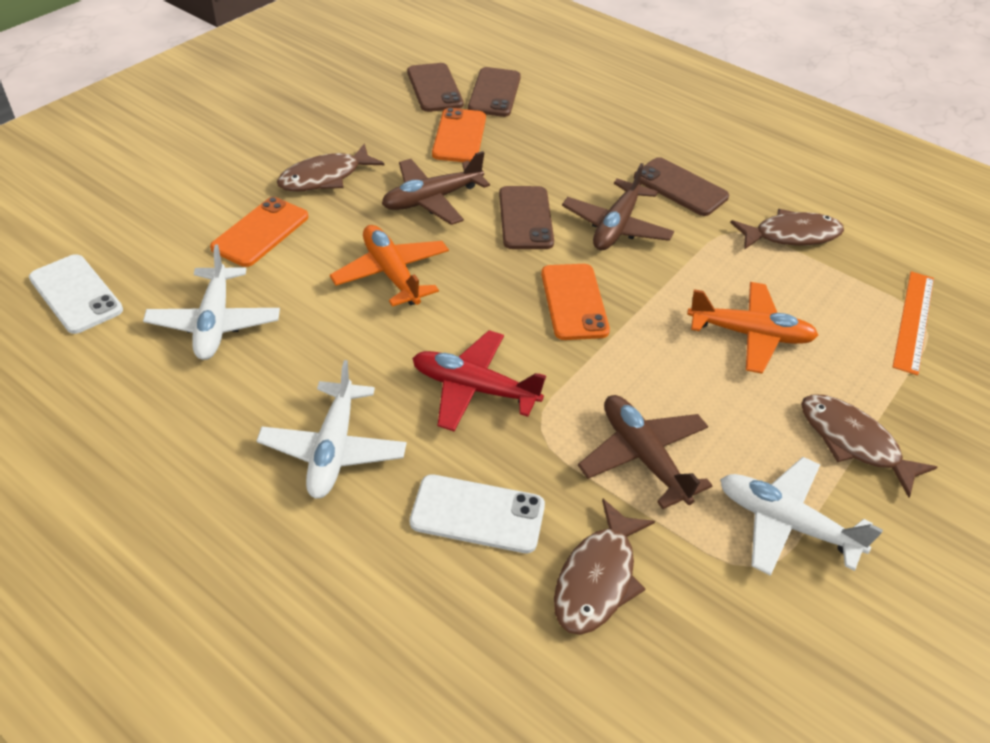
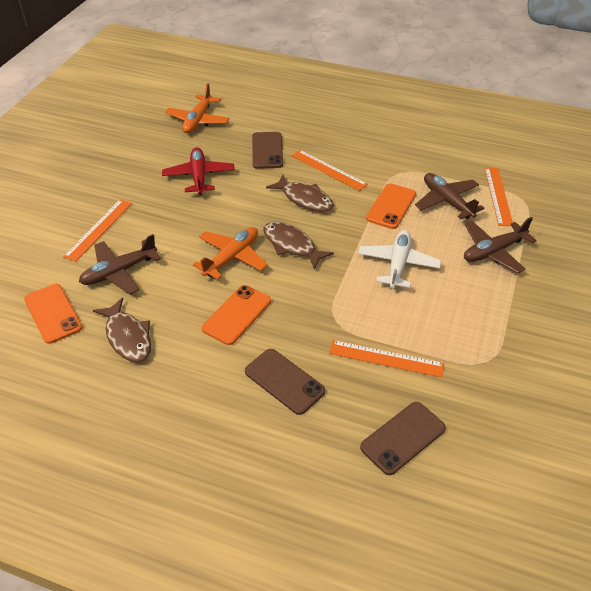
brown fish: [277,144,384,192] [554,499,655,635] [730,209,844,249] [801,394,937,497] = 4 -> [93,298,151,362] [264,222,334,269] [266,175,334,212] = 3
brown phone: [407,63,464,112] [468,67,521,117] [499,186,554,249] [634,157,729,216] = 4 -> [245,349,325,415] [252,132,283,169] [360,402,446,475] = 3
orange ruler: [893,271,934,375] = 1 -> [63,199,132,262] [292,150,368,191] [329,340,444,378] [485,168,513,226] = 4
white phone: [29,254,123,334] [410,474,545,553] = 2 -> none = 0
white plane: [143,244,280,360] [256,360,407,499] [720,457,883,576] = 3 -> [358,230,441,289] = 1

